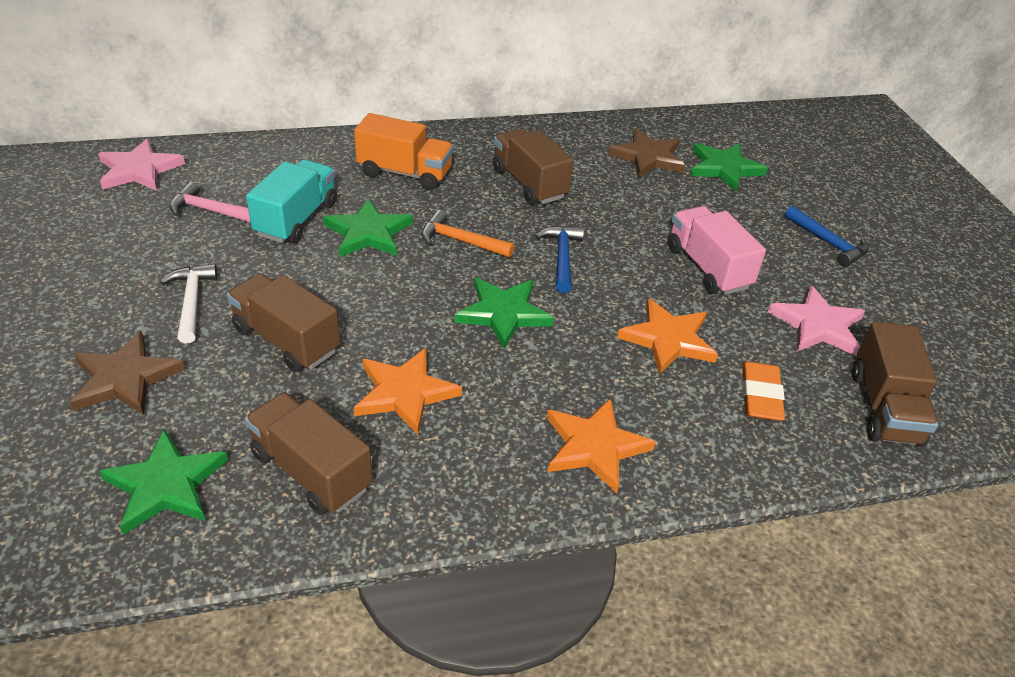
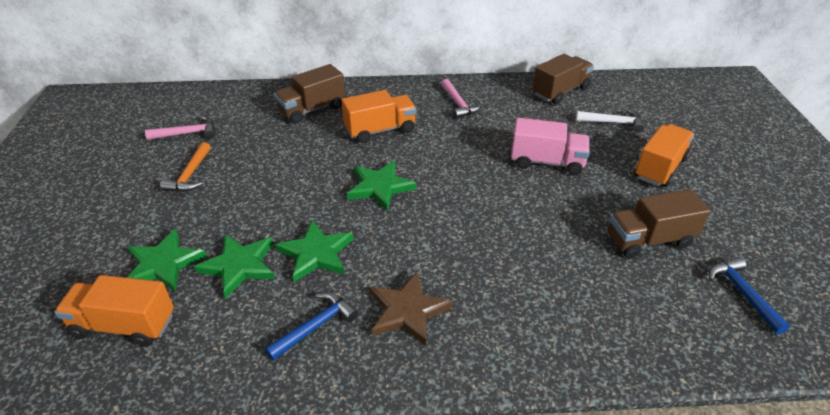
brown star: [70,331,185,415] [608,129,685,177] = 2 -> [370,271,453,346] = 1
brown truck: [227,273,340,372] [245,392,373,515] [493,128,573,205] [852,321,939,447] = 4 -> [274,64,345,124] [532,54,594,104] [608,189,711,258] = 3
orange eraser: [742,361,785,421] = 1 -> none = 0
orange star: [354,348,462,435] [547,398,656,493] [617,298,718,375] = 3 -> none = 0
orange truck: [354,113,453,190] = 1 -> [54,275,174,346] [341,90,416,143] [634,124,694,187] = 3
pink hammer: [170,182,251,223] = 1 -> [145,116,215,140] [441,79,482,119] = 2
pink star: [98,139,185,191] [768,285,865,356] = 2 -> none = 0
turquoise truck: [246,160,337,243] = 1 -> none = 0

